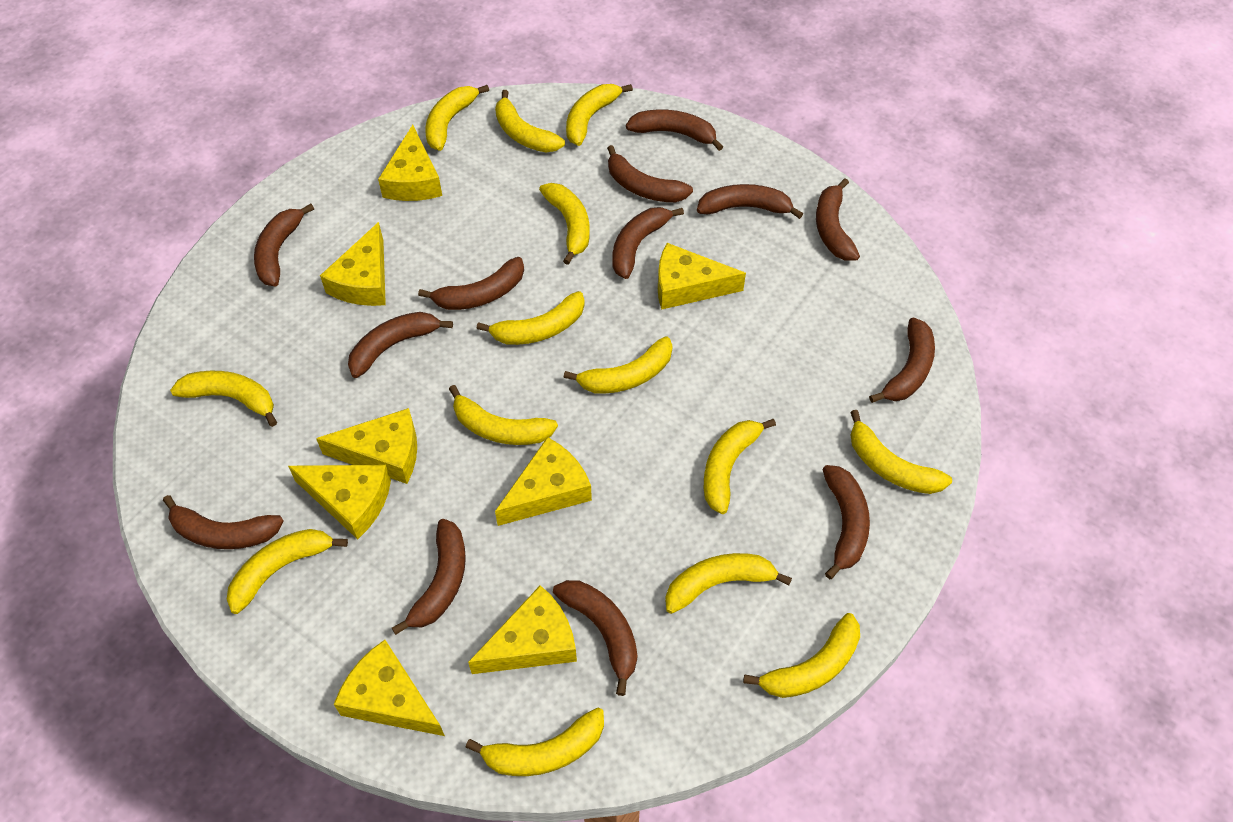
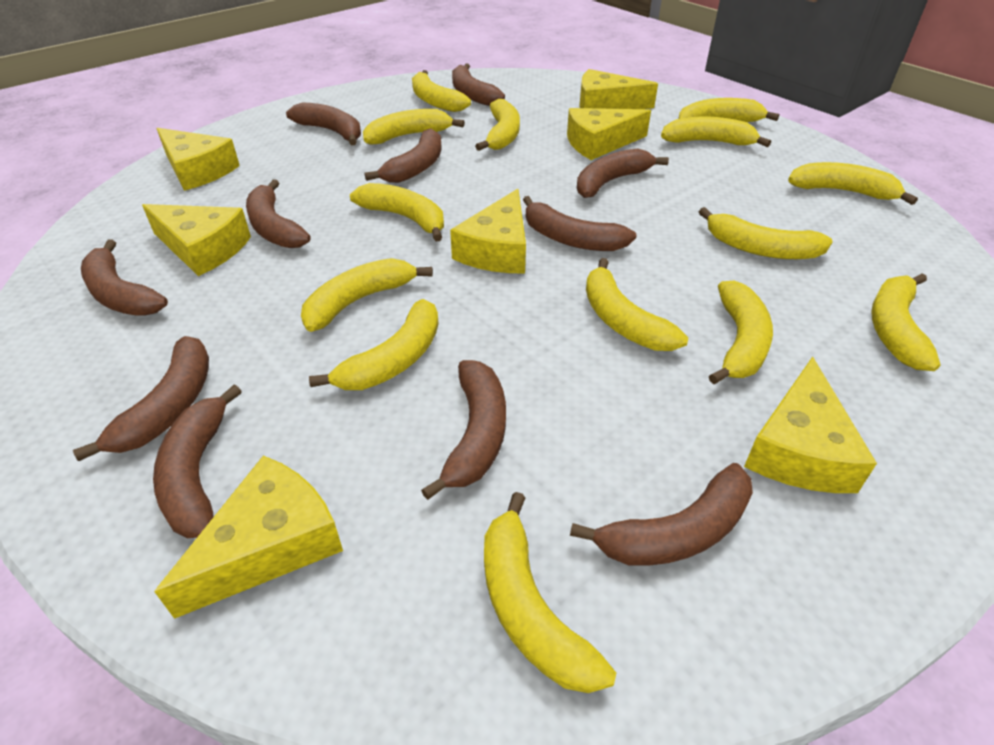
brown banana: [163,495,283,549] [254,204,314,286] [348,312,453,378] [392,519,466,635] [418,257,524,310] [553,580,637,696] [607,145,693,202] [612,207,684,279] [626,109,723,151] [697,184,803,219] [816,178,860,260] [823,465,870,579] [869,317,935,403] = 13 -> [73,336,209,461] [81,239,168,316] [153,385,242,538] [246,179,311,248] [286,102,361,145] [365,128,441,183] [421,360,506,500] [452,64,505,106] [523,196,637,251] [570,463,753,566] [577,149,669,198] = 11
yellow cheese: [288,465,391,539] [316,408,417,484] [320,222,386,306] [334,640,445,736] [378,125,442,201] [468,585,577,674] [495,437,592,526] [658,243,746,310] = 8 -> [142,204,251,276] [154,456,343,619] [156,128,240,191] [450,189,526,273] [567,108,651,160] [579,69,658,109] [744,357,877,493] = 7

